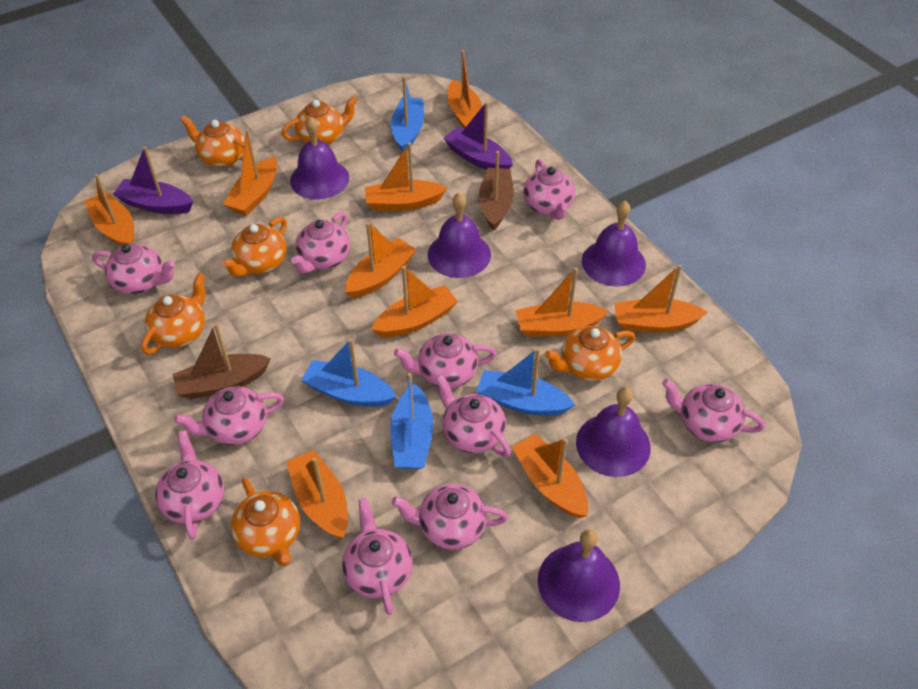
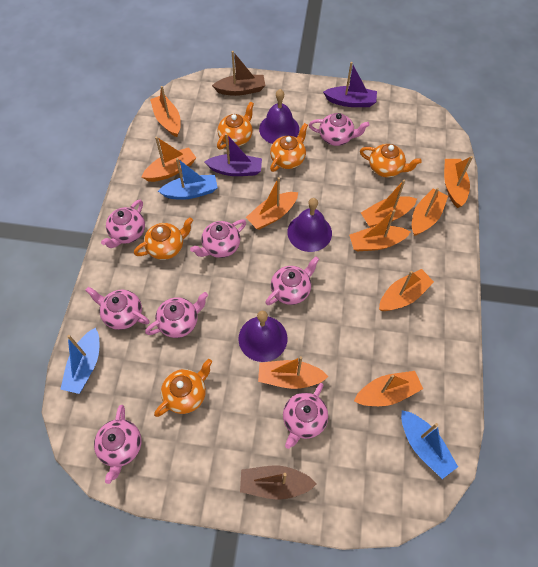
blue boat: [301,338,397,407] [390,373,433,469] [391,76,424,152] [476,348,575,416] = 4 -> [61,328,99,394] [158,158,218,200] [401,410,458,479] = 3
orange teapot: [141,273,205,355] [180,115,245,167] [222,217,287,277] [231,478,300,566] [281,96,357,145] [545,326,635,381] = 6 -> [134,217,193,260] [154,359,212,417] [217,102,254,149] [270,123,308,172] [360,144,422,177] = 5
pink teapot: [92,243,175,294] [155,430,224,539] [174,386,284,445] [291,212,350,273] [342,498,413,615] [392,484,508,550] [394,333,497,388] [435,375,511,457] [523,159,575,220] [662,379,765,442] = 10 -> [85,287,150,330] [94,405,141,484] [101,200,145,248] [145,292,208,338] [190,220,246,258] [265,256,319,305] [283,383,328,449] [309,113,370,146] = 8
purple bell: [290,116,349,199] [428,192,491,278] [538,529,620,622] [576,387,651,477] [582,201,646,287] = 5 -> [238,311,287,362] [259,89,299,144] [288,198,332,252] = 3

